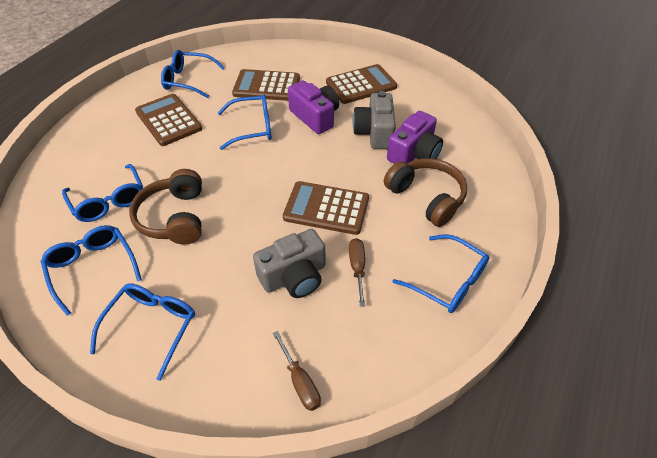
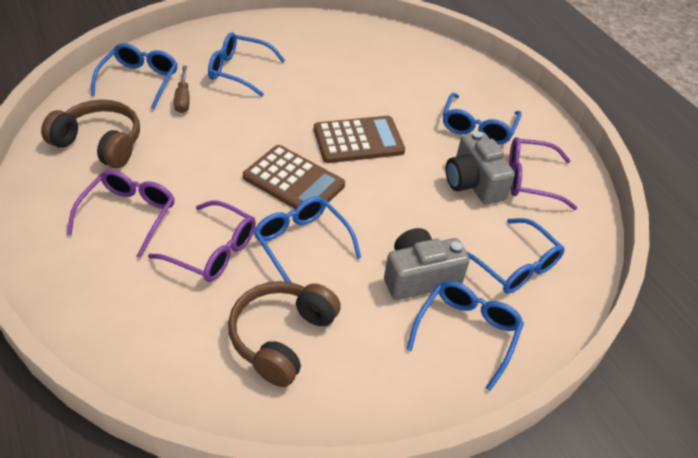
brown calculator: [135,94,202,146] [232,69,300,101] [283,181,369,235] [326,64,397,104] = 4 -> [243,145,345,209] [314,116,405,163] = 2
brown screwdriver: [273,331,321,411] [349,238,365,307] = 2 -> [174,66,190,113] = 1
purple camera: [288,81,339,134] [387,111,443,164] = 2 -> none = 0
purple glasses: none = 0 -> [67,170,175,258] [148,200,256,282] [509,137,577,210] = 3

